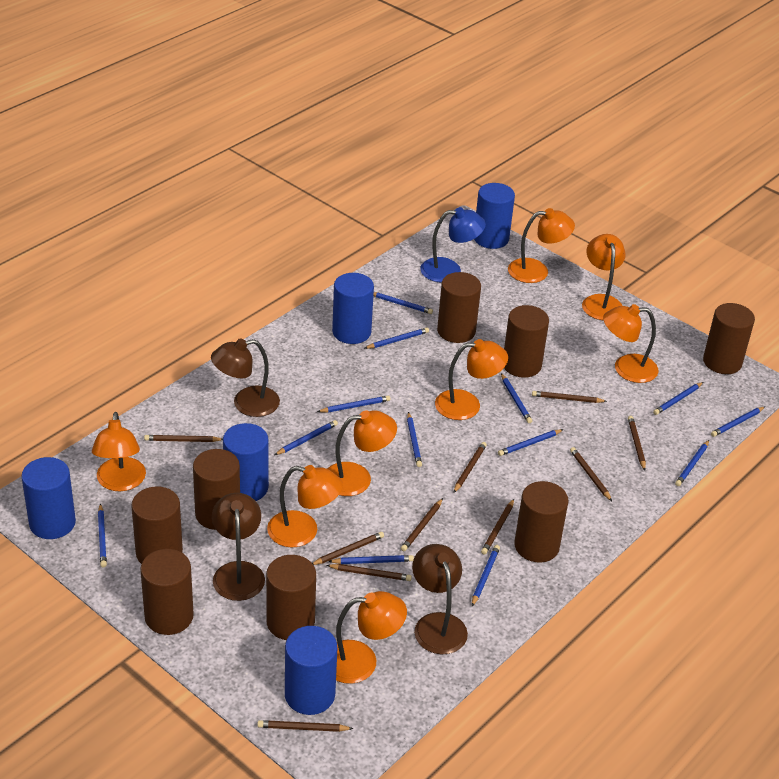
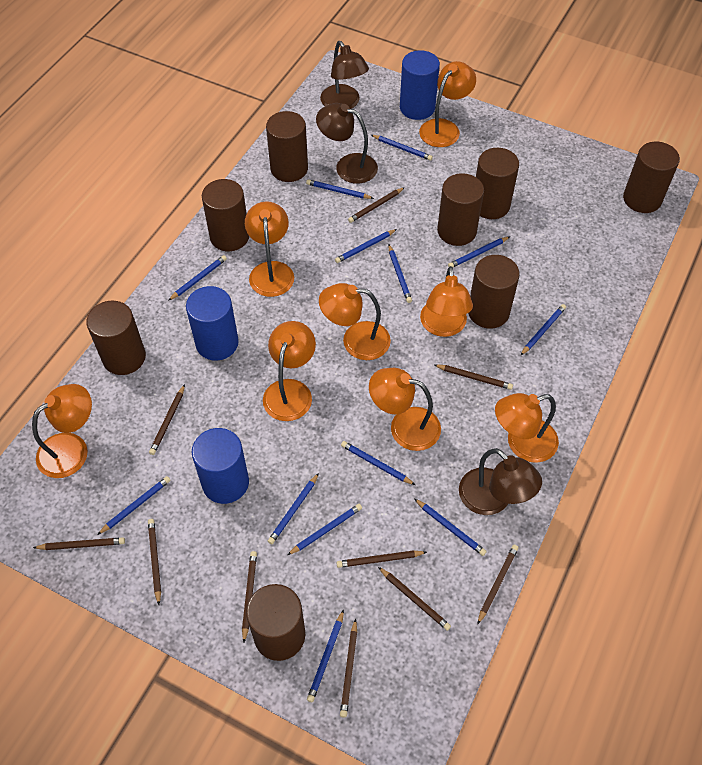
blue cylinder: [21,457,76,539] [223,423,269,501] [285,626,337,715] [332,273,374,344] [474,183,515,249] = 5 -> [186,286,239,361] [192,428,249,504] [400,50,440,120] = 3
blue lamp: [420,207,486,282] = 1 -> none = 0

